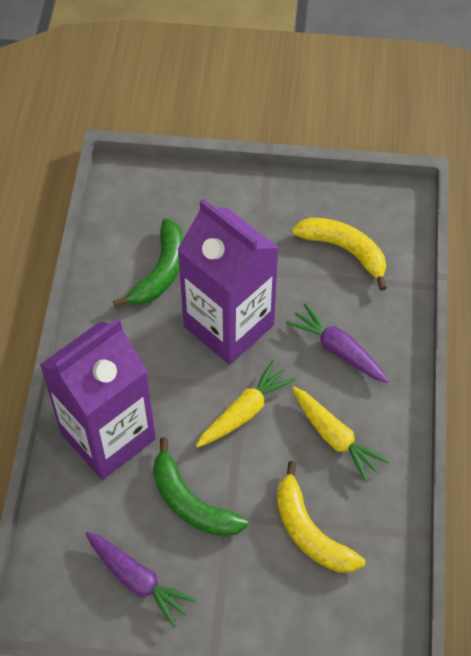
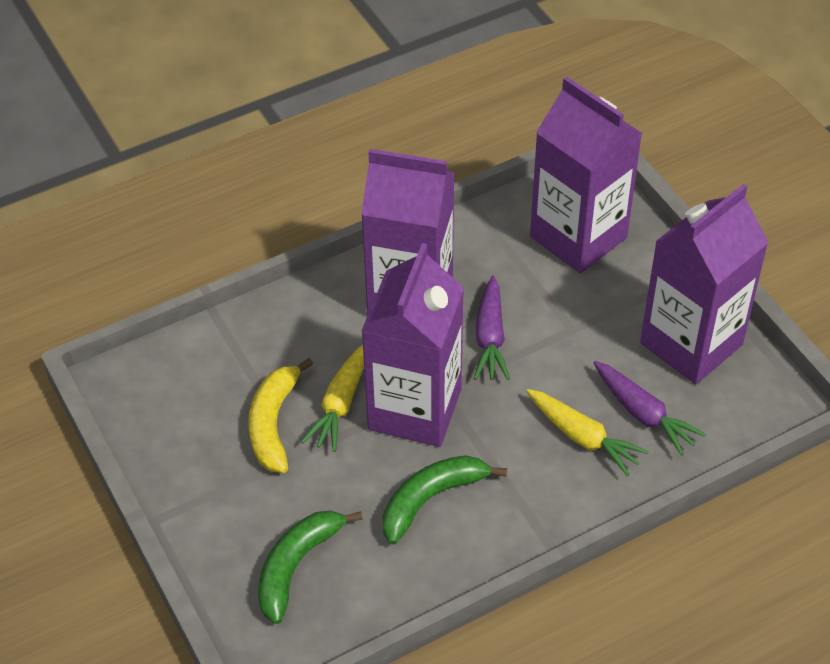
purple carton: [40,318,156,480] [177,199,279,365] = 2 -> [361,149,455,316] [362,243,464,447] [530,76,643,273] [640,184,769,384] = 4
yellow banana: [277,461,365,572] [292,218,387,291] = 2 -> [248,358,313,473] = 1

